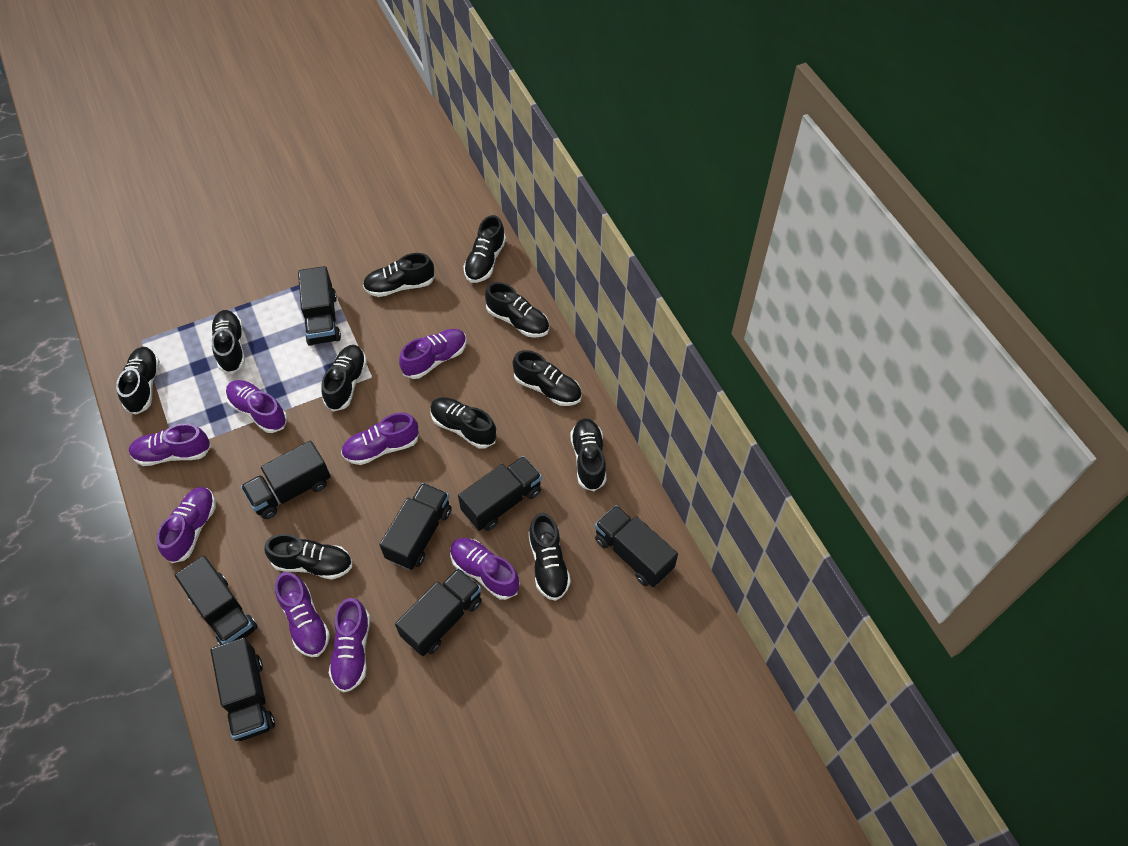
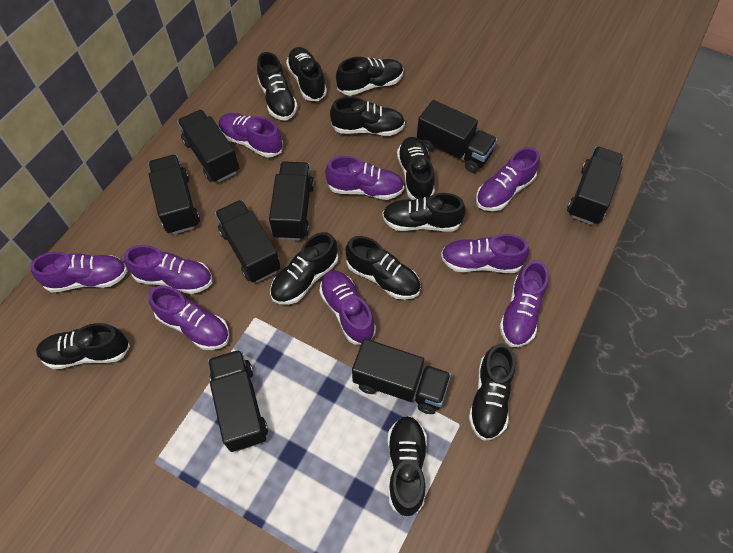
purple shoe: [129,423,211,466] [156,487,216,563] [226,380,287,433] [275,572,330,657] [329,598,370,692] [341,412,419,465] [399,329,467,379] [450,538,520,600] = 8 -> [30,252,128,293] [124,245,212,294] [149,286,229,350] [219,113,283,158] [319,270,376,345] [325,156,404,200] [441,234,529,273] [476,147,540,211] [499,260,548,347] = 9

